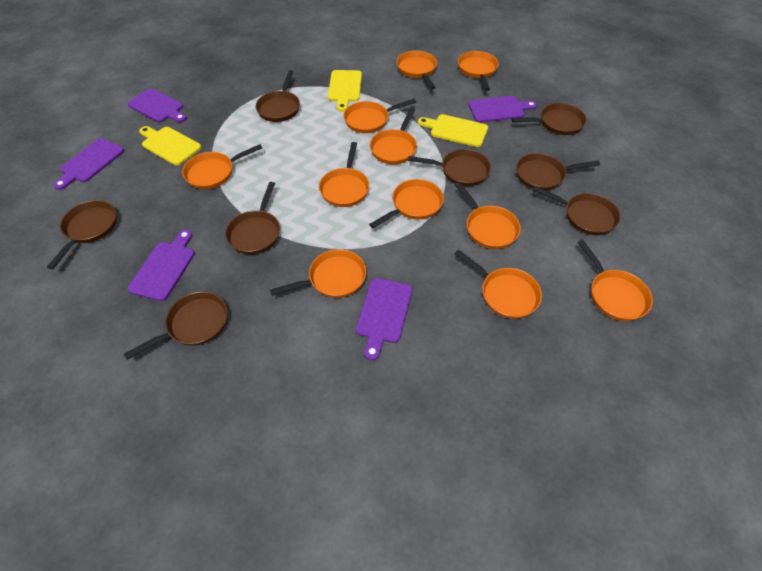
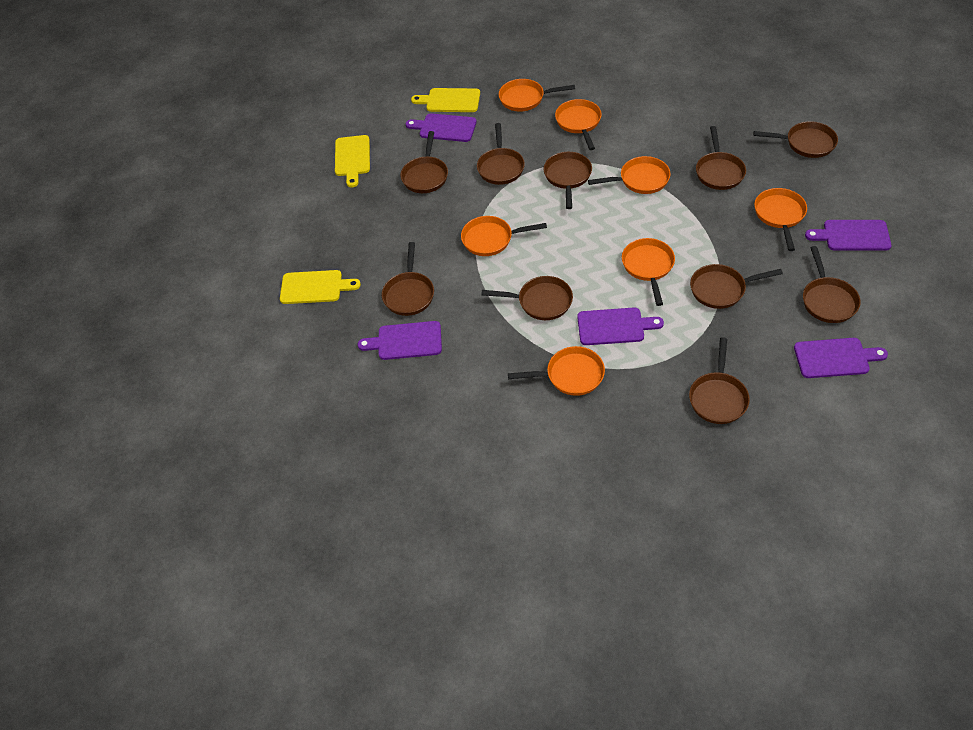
brown pan: [47,200,117,269] [124,291,227,360] [225,182,280,254] [256,70,300,122] [408,149,491,186] [512,103,587,135] [516,153,600,191] [533,186,621,235] = 8 -> [382,242,434,316] [400,131,448,193] [477,123,525,185] [481,276,573,320] [544,152,592,209] [689,337,750,424] [690,264,783,309] [696,126,746,190] [753,121,838,158] [803,246,861,323] = 10
orange pan: [182,144,262,189] [270,249,366,298] [319,142,369,207] [343,99,416,133] [369,179,444,228] [370,108,417,164] [396,51,437,89] [454,182,521,249] [454,250,542,319] [458,51,499,91] [577,240,653,321] = 11 -> [461,216,547,256] [499,79,575,112] [508,346,605,396] [555,99,602,150] [588,156,671,194] [622,238,675,306] [754,188,807,251] = 7

